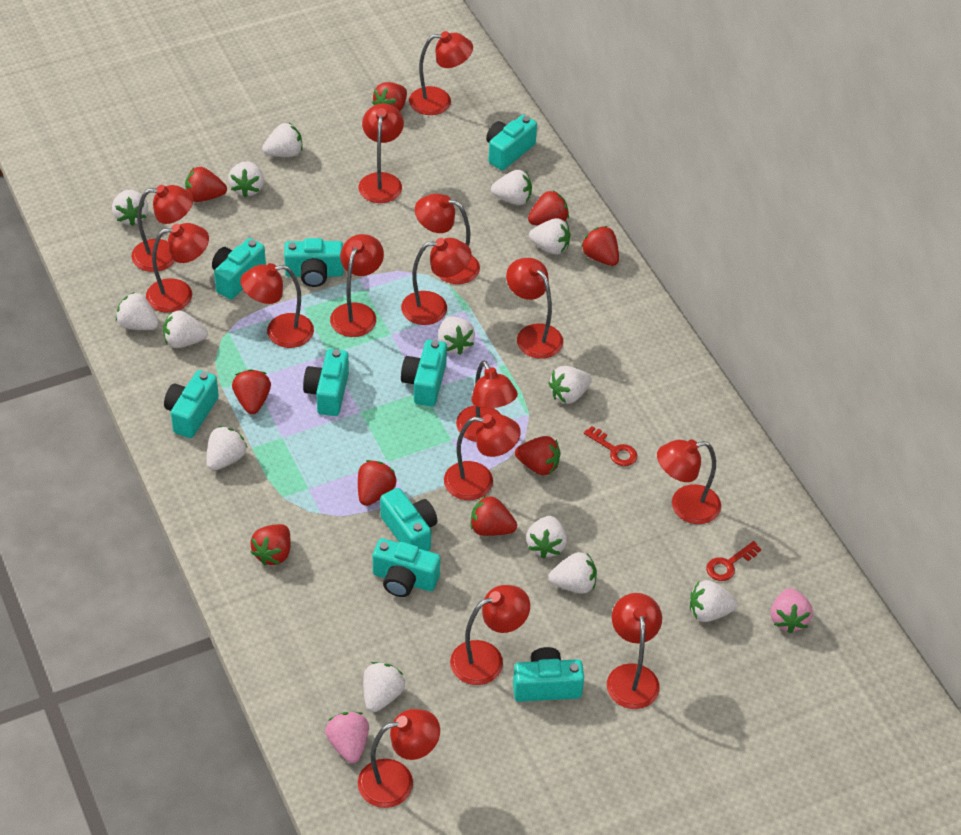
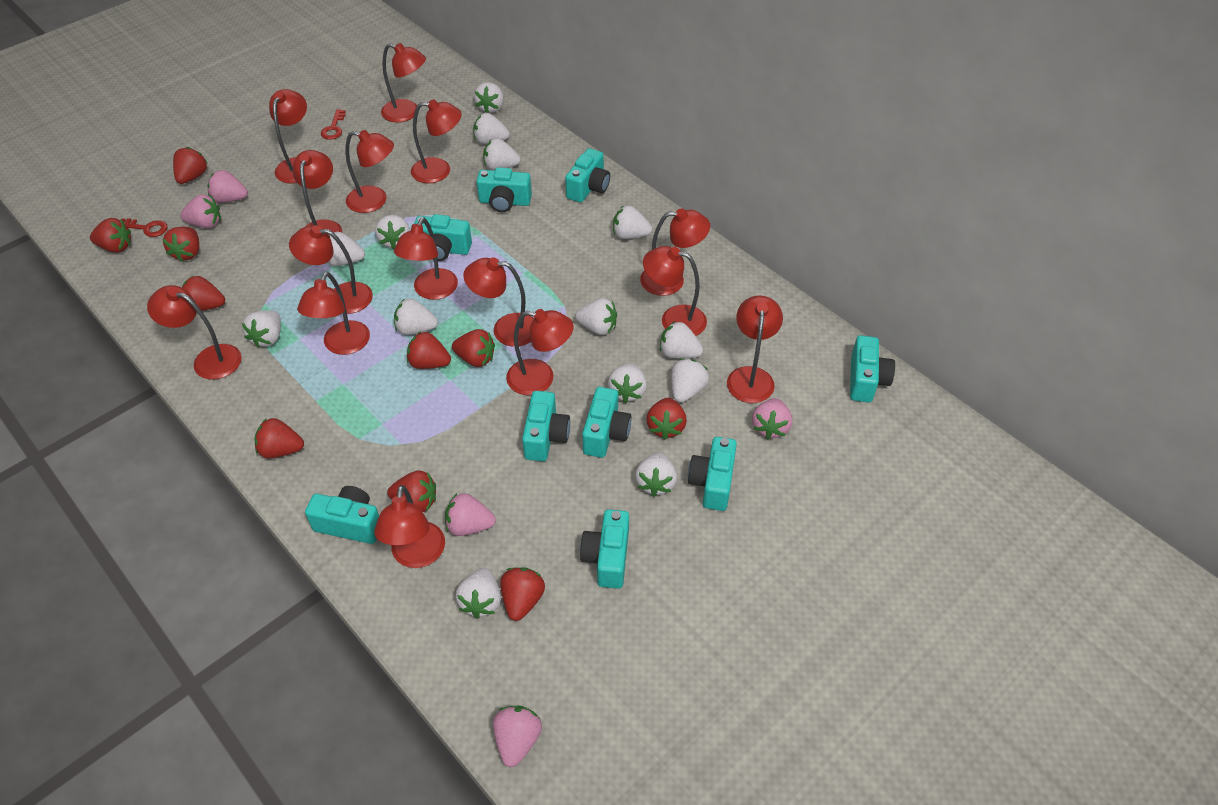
pink strawberry: [325,712,369,763] [771,588,813,633] = 2 -> [180,194,221,228] [208,170,248,203] [445,493,496,536] [493,705,542,767] [752,398,792,439] = 5
red strawberry: [185,167,227,202] [232,369,271,414] [250,524,291,566] [358,460,397,506] [372,82,407,111] [471,495,517,536] [515,436,560,476] [528,190,569,225] [581,226,619,266] = 9 -> [90,218,131,253] [162,227,199,262] [173,147,208,184] [182,276,225,311] [255,418,304,459] [387,470,436,512] [407,331,451,369] [452,329,495,367] [500,567,545,621] [646,398,687,440] = 10

